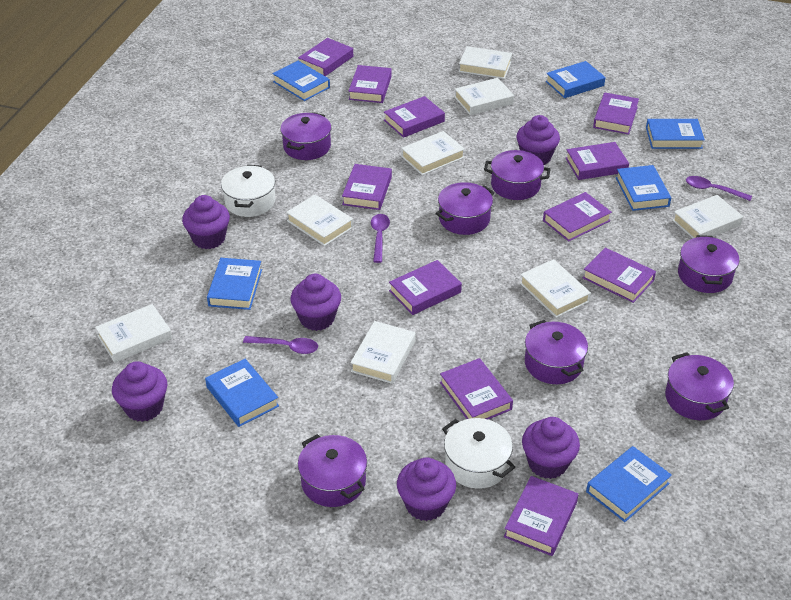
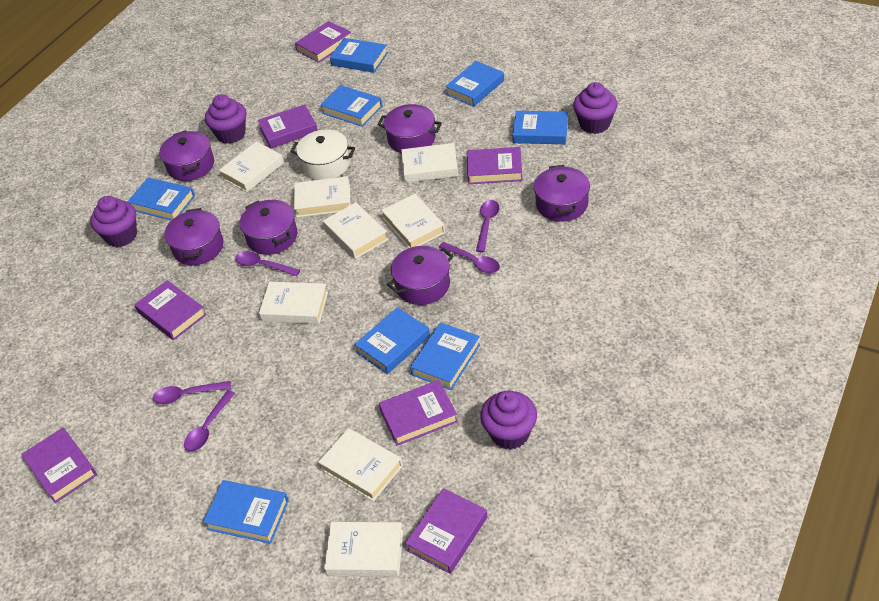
blue book: [205,359,279,427] [207,258,262,310] [272,61,330,101] [546,61,605,98] [586,446,672,522] [616,165,671,211] [646,119,705,149] = 7 -> [127,178,195,220] [203,480,289,544] [320,85,382,127] [330,38,388,73] [354,307,430,374] [410,322,480,390] [445,61,504,107] [512,111,568,144] = 8
purple book: [298,38,353,76] [342,164,392,210] [348,65,391,103] [384,96,445,138] [389,260,462,315] [440,358,513,419] [504,476,578,556] [543,192,612,242] [565,142,629,180] [582,248,656,303] [593,92,639,135] = 11 -> [21,428,97,503] [134,280,206,340] [258,104,318,149] [295,21,351,63] [379,380,458,446] [405,488,487,574] [467,147,523,184] = 7
purple cupcake: [112,361,167,422] [182,195,230,249] [290,274,341,331] [397,457,456,521] [516,115,560,165] [522,417,580,479] = 6 -> [90,196,137,247] [205,94,247,144] [480,391,537,450] [573,82,617,134] = 4
purple pot: [280,112,331,160] [298,434,367,507] [435,182,495,235] [484,150,550,200] [525,320,588,384] [665,352,734,420] [678,235,739,293] = 7 -> [159,130,214,181] [164,208,224,265] [240,200,297,255] [378,104,442,153] [387,246,453,305] [534,165,590,222] = 6
purple spoon: [243,336,318,354] [371,214,390,263] [686,176,752,201] = 3 -> [153,381,231,404] [184,390,235,452] [235,251,300,276] [439,242,500,273] [476,200,500,253] = 5
white pot: [221,165,275,217] [442,418,515,489] = 2 -> [290,130,355,180] = 1

